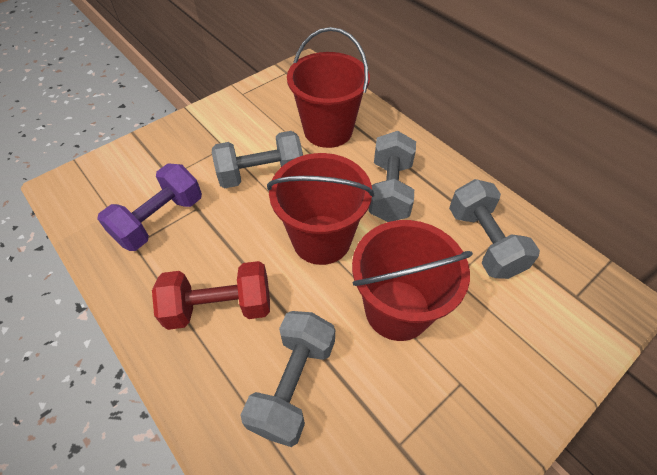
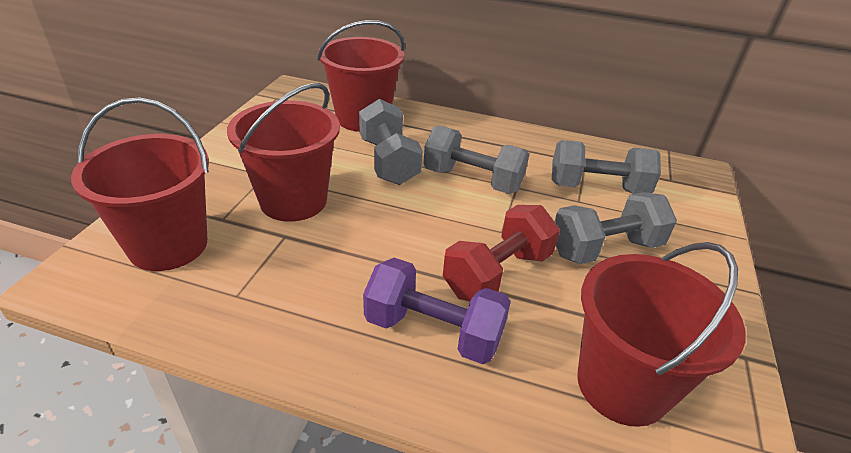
red bucket: [267,153,374,265] [287,27,370,148] [352,220,473,341] = 3 -> [71,98,209,271] [227,83,340,222] [317,20,405,132] [577,242,746,427] = 4

